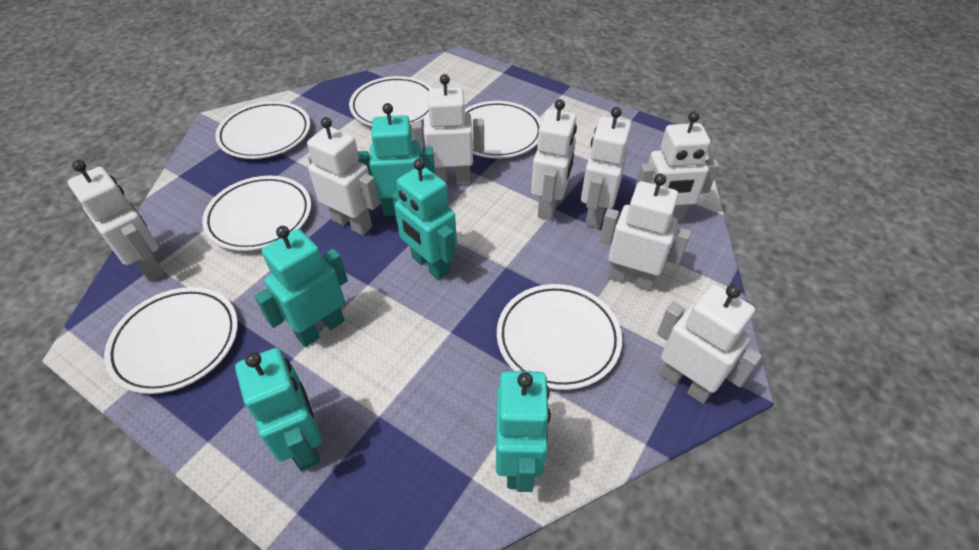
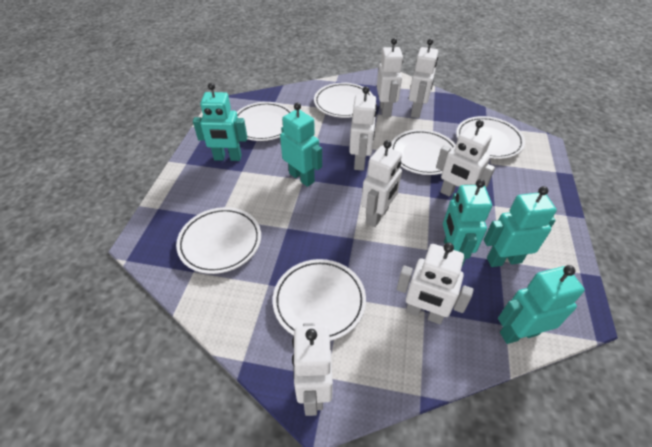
white robot: [68,160,165,282] [307,117,379,235] [411,74,484,185] [531,99,577,220] [581,107,631,228] [599,174,691,291] [634,111,719,222] [657,284,762,404] = 8 -> [292,323,333,416] [349,87,377,171] [361,140,402,227] [377,38,403,117] [397,242,474,324] [409,39,438,118] [436,120,495,196] = 7

